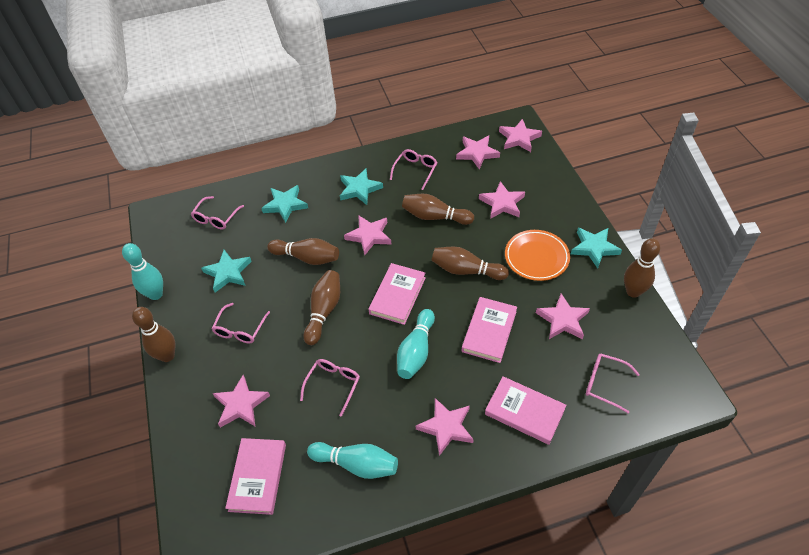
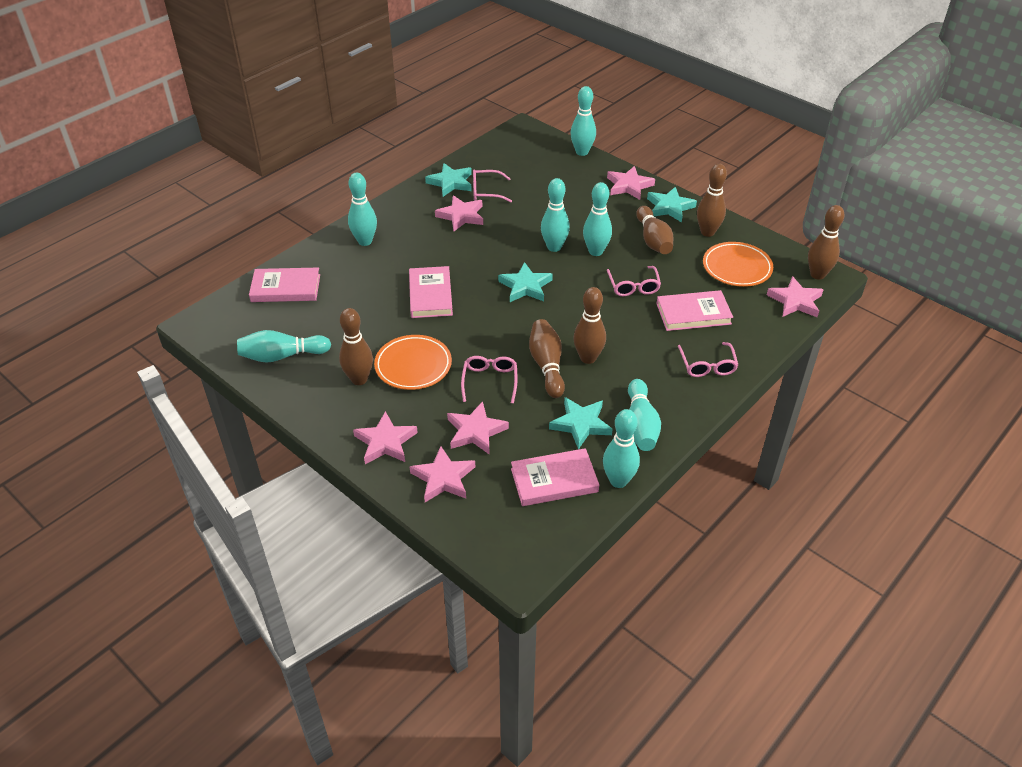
orange plate: [505,230,570,281] = 1 -> [374,335,452,390] [703,242,773,287] = 2
pink glasses: [191,196,244,229] [212,303,270,343] [300,359,360,417] [390,149,438,190] [586,353,640,413] = 5 -> [461,356,517,404] [473,169,512,202] [607,266,661,296] [678,342,738,377] = 4
pink star: [213,375,270,428] [344,215,392,255] [416,398,474,456] [456,135,500,169] [479,181,525,219] [499,119,542,152] [536,293,590,339] = 7 -> [353,411,418,464] [410,446,475,502] [435,195,483,231] [447,401,509,455] [607,166,655,200] [767,276,824,317] = 6
turquoise bowling pin: [122,243,163,300] [307,442,398,479] [397,309,435,379] = 3 -> [237,330,331,363] [348,173,377,246] [541,178,570,252] [571,86,596,156] [583,182,612,256] [603,409,640,488] [628,379,661,451] = 7

